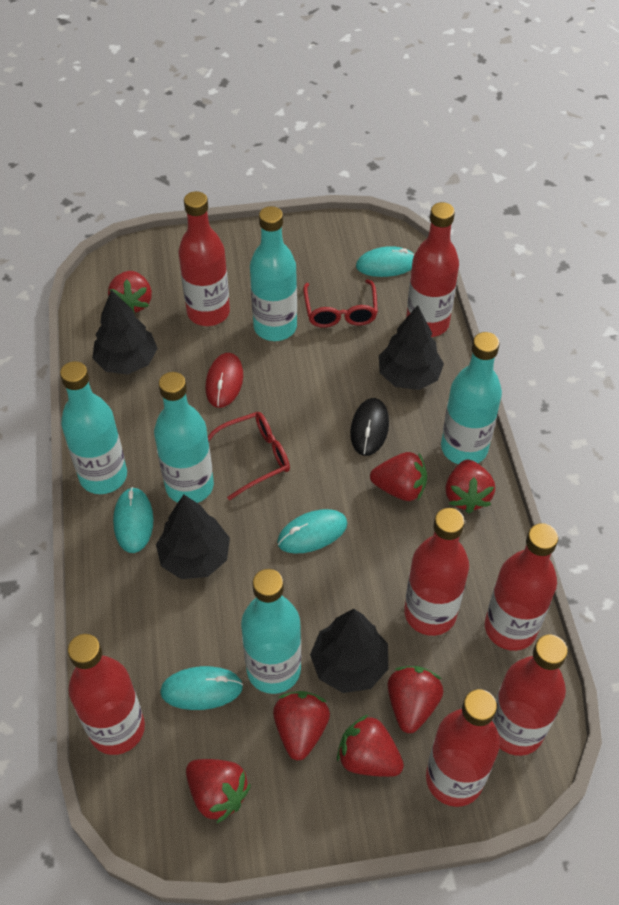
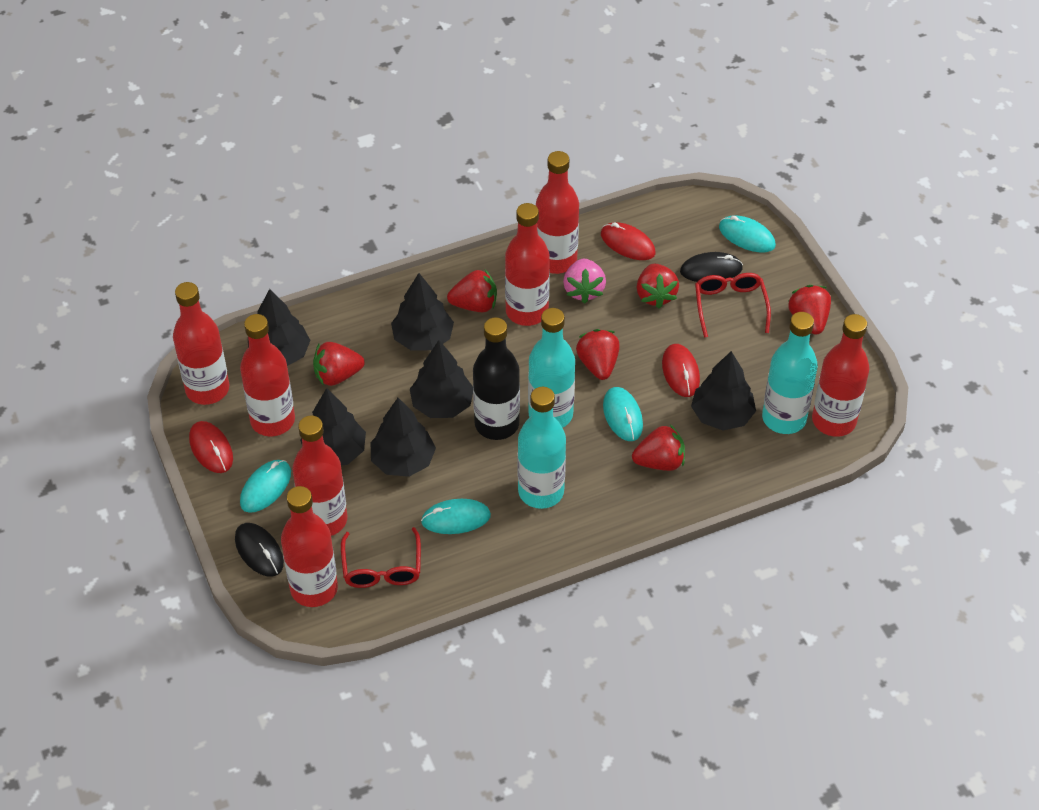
black bottle: none = 0 -> [473,318,520,440] = 1
black mouse: [350,398,389,456] = 1 -> [235,523,284,577] [680,252,743,282] = 2
black tree: [92,290,158,374] [156,495,230,579] [310,609,388,693] [379,305,444,390] = 4 -> [248,289,311,366] [300,388,366,465] [371,398,436,477] [391,273,454,351] [410,340,473,418] [691,351,756,430] = 6
pink strawberry: none = 0 -> [563,259,606,304] = 1
red mouse: [206,353,243,408] = 1 -> [189,421,233,473] [601,222,656,260] [662,344,700,397] = 3
red strawberry: [108,271,152,314] [186,759,251,823] [273,691,330,761] [337,715,404,777] [370,452,427,501] [388,666,443,733] [445,460,495,513] = 7 -> [313,342,365,386] [447,269,497,312] [576,329,620,380] [632,424,685,471] [637,264,679,308] [788,285,831,335] = 6
turquoise bottle: [60,361,127,494] [154,372,214,503] [241,569,301,694] [250,206,297,341] [441,332,502,464] = 5 -> [518,387,566,509] [528,308,575,428] [762,312,818,434] = 3

